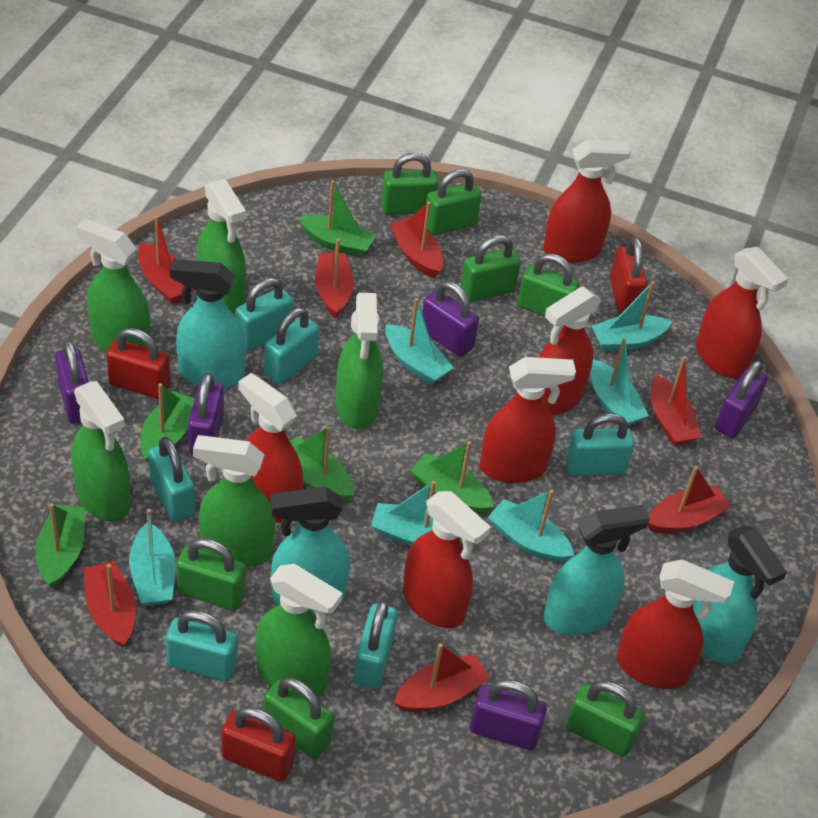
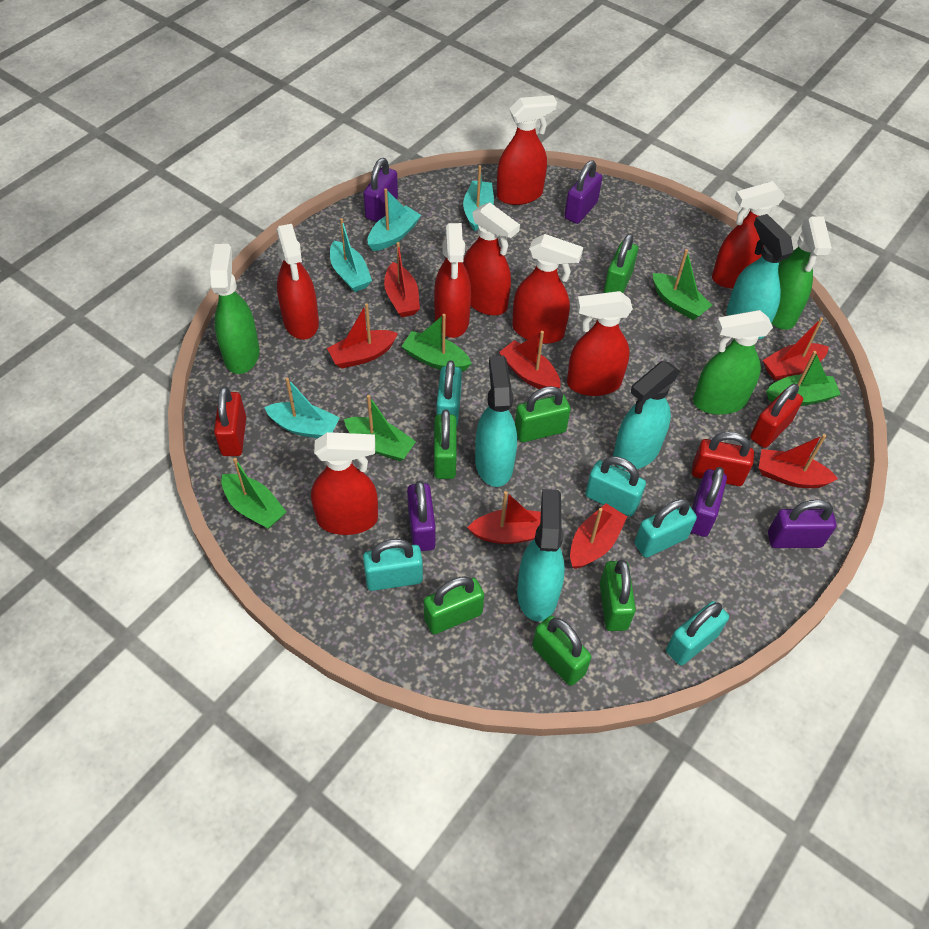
green padlock: [176,538,246,611] [264,677,334,759] [381,153,438,215] [426,169,482,236] [460,235,521,302] [517,254,580,317] [566,681,645,757] = 7 -> [424,576,484,634] [434,409,457,479] [515,386,571,442] [532,616,592,686] [600,559,636,631] [604,234,638,293] = 6
green spray bottle: [71,381,130,522] [76,218,151,352] [193,435,275,567] [196,178,246,314] [256,564,343,696] [335,293,383,429] = 6 -> [210,244,259,374] [693,310,773,415] [772,217,832,330] = 3
red spray bottle: [238,373,303,523] [403,491,491,628] [480,357,576,483] [538,287,601,416] [543,139,631,263] [617,559,734,689] [696,247,788,378] = 7 -> [277,224,319,340] [311,432,378,535] [434,223,471,338] [463,202,520,316] [497,95,557,205] [512,234,583,344] [567,291,633,396] [712,181,785,288] = 8
turquoise boat: [129,509,176,606] [371,481,462,546] [385,298,454,385] [488,490,574,562] [590,338,649,426] [592,281,672,352] = 6 -> [264,378,340,438] [330,218,372,292] [368,188,421,251] [463,165,494,231] = 4
turquoise padlock: [148,437,195,522] [166,610,238,682] [235,278,293,351] [264,308,319,385] [354,600,398,689] [566,413,634,476] = 6 -> [363,539,423,591] [437,360,462,426] [585,456,646,516] [635,499,697,558] [666,601,729,666] = 5

